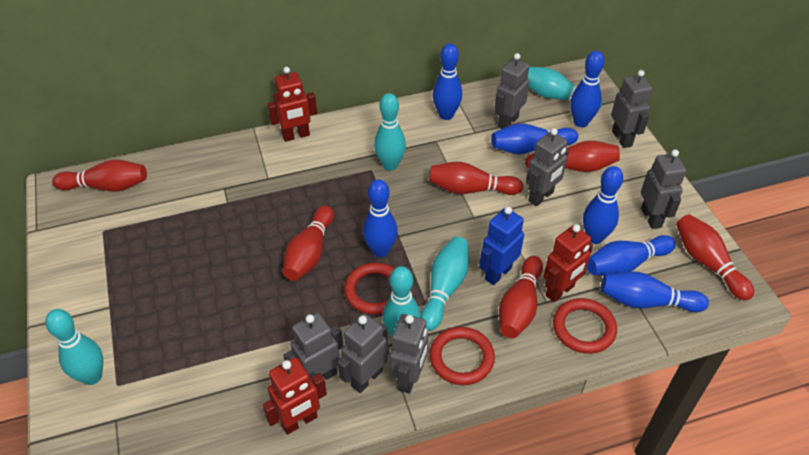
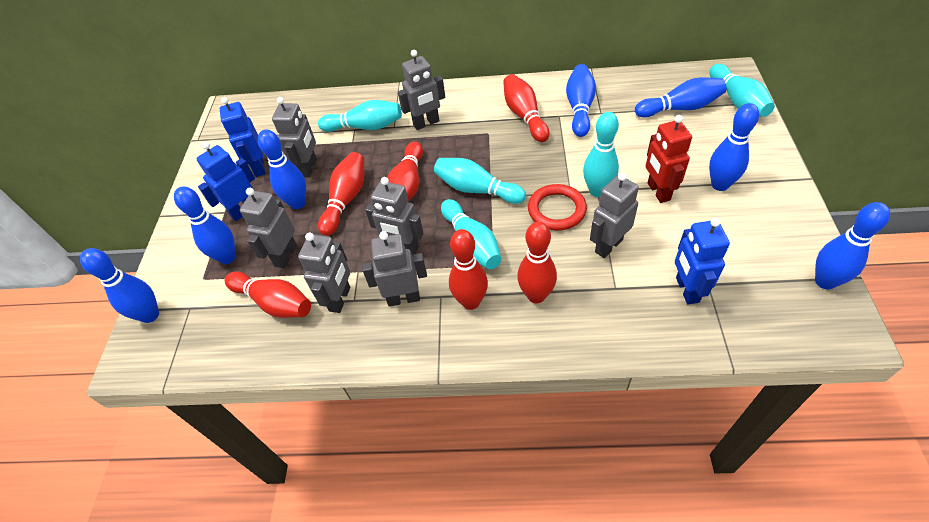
blue robot: [479,206,524,285] = 1 -> [196,142,255,221] [220,97,266,177] [675,218,730,304] = 3
red ring: [344,263,395,314] [429,327,495,385] [553,298,617,354] = 3 -> [528,184,587,230] = 1
red robot: [262,357,327,435] [267,67,317,142] [544,224,593,302] = 3 -> [646,115,692,203] = 1

